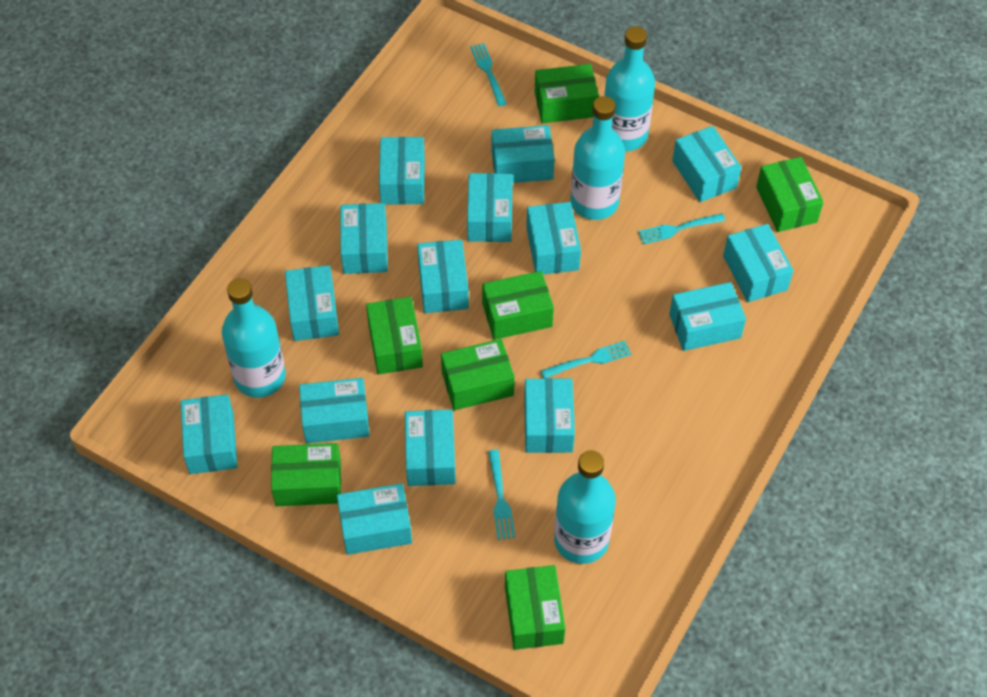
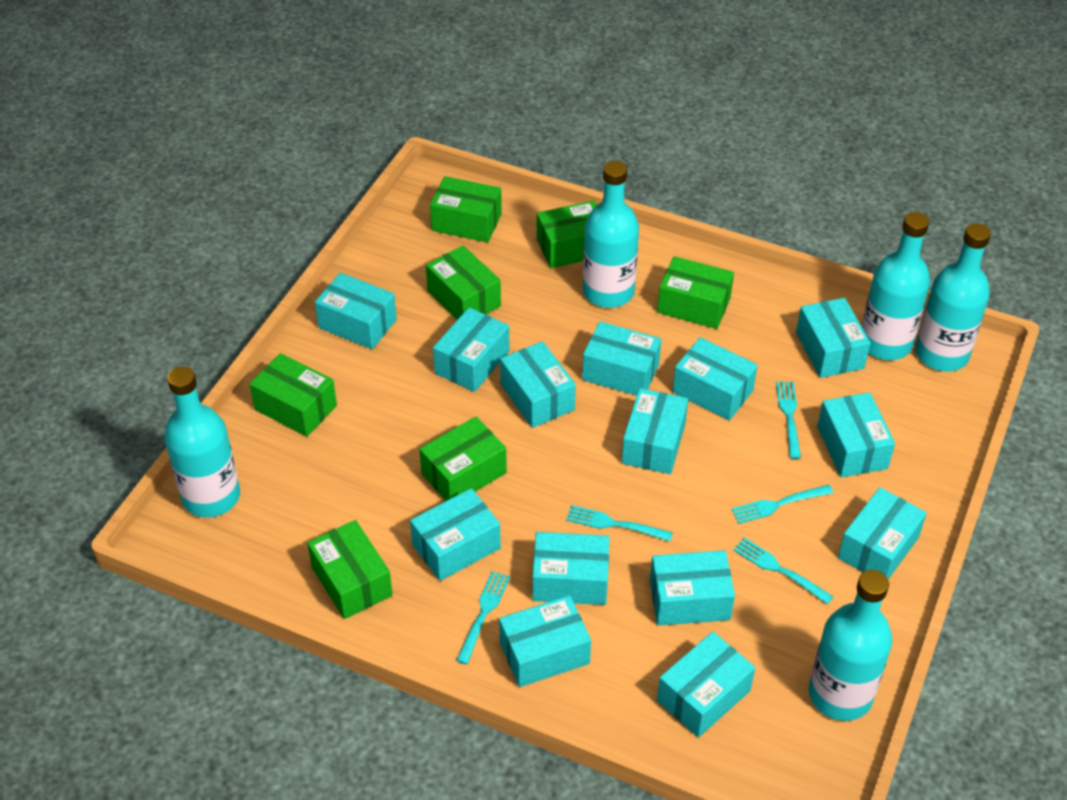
turquoise bottle: [222,278,286,398] [554,451,616,564] [571,96,625,220] [604,26,655,151] = 4 -> [164,367,240,518] [583,161,639,308] [809,570,892,721] [862,212,930,360] [915,223,991,372] = 5
turquoise box: [181,394,237,474] [285,265,339,341] [299,378,370,443] [337,483,412,555] [340,203,388,274] [379,137,425,205] [405,409,456,486] [417,240,469,313] [467,173,513,242] [492,125,555,183] [524,378,575,453] [526,202,581,274] [669,282,746,351] [672,126,741,202] [723,224,793,302] = 15 -> [315,273,397,349] [410,488,501,581] [433,307,510,392] [499,595,591,687] [500,341,576,428] [532,532,610,605] [582,321,661,396] [622,388,688,474] [650,550,735,626] [657,632,755,737] [673,337,758,421] [796,298,871,378] [817,392,895,478] [838,487,927,579] = 14
turquoise fork: [470,43,507,106] [488,450,515,540] [541,341,631,379] [638,213,725,244] = 4 -> [456,571,510,664] [566,505,673,541] [731,485,833,524] [733,537,834,604] [776,381,801,459] = 5

